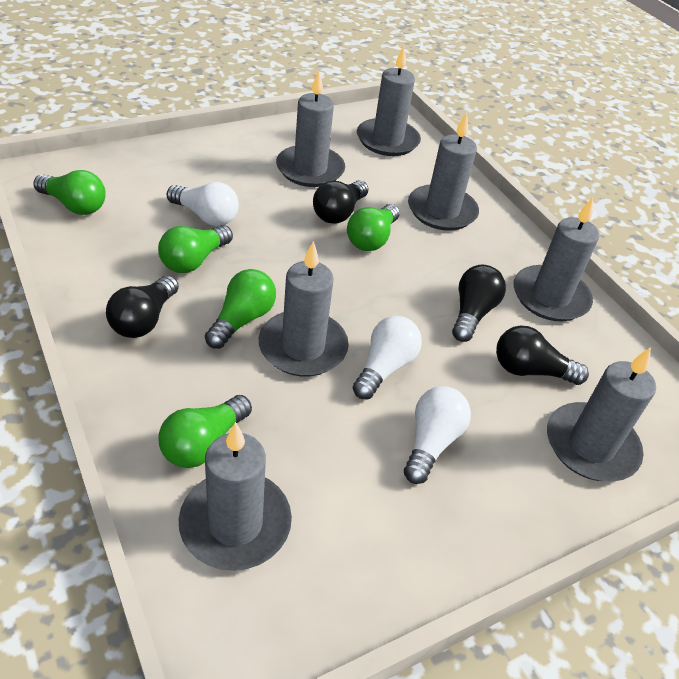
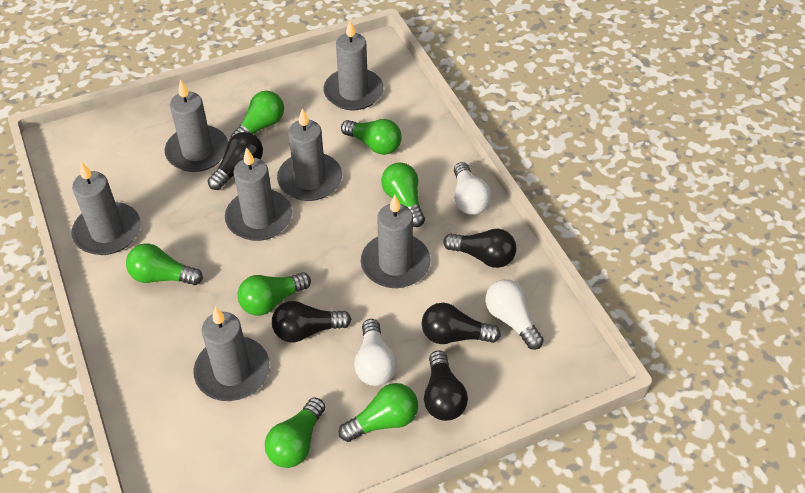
black light bulb: [106,275,179,338] [313,180,369,224] [452,265,506,342] [496,326,589,385] = 4 -> [208,132,263,190] [272,301,351,342] [422,303,501,344] [424,350,468,421] [443,229,517,268] = 5
green light bulb: [33,170,106,215] [158,225,233,273] [158,395,252,468] [205,269,276,349] [347,204,400,251] = 5 -> [126,243,203,285] [230,91,284,138] [238,272,311,316] [265,397,325,468] [339,383,418,442] [341,119,402,155] [381,162,425,227] = 7

